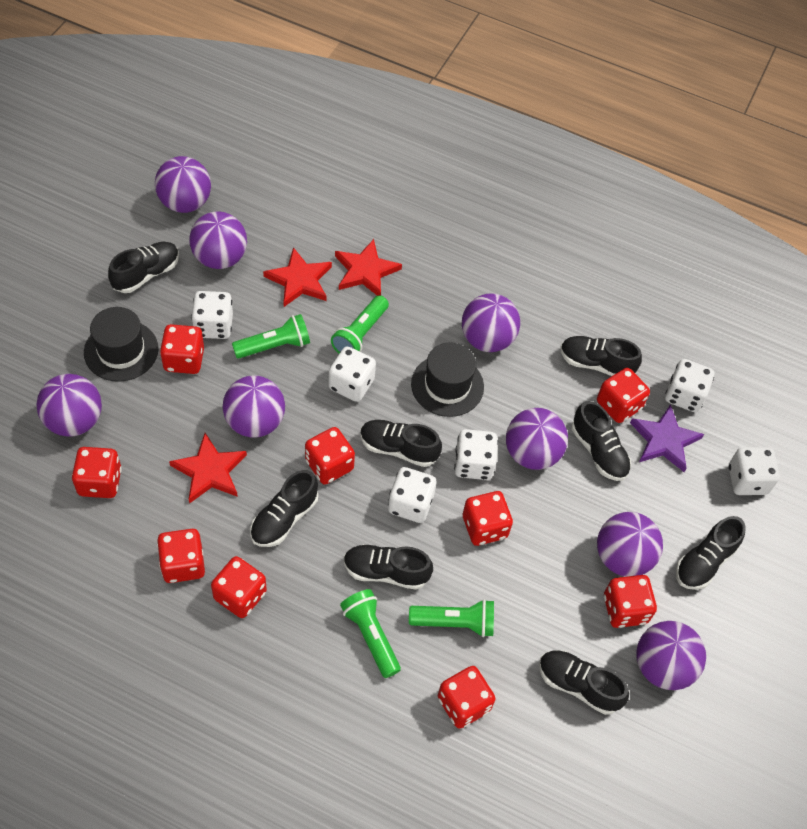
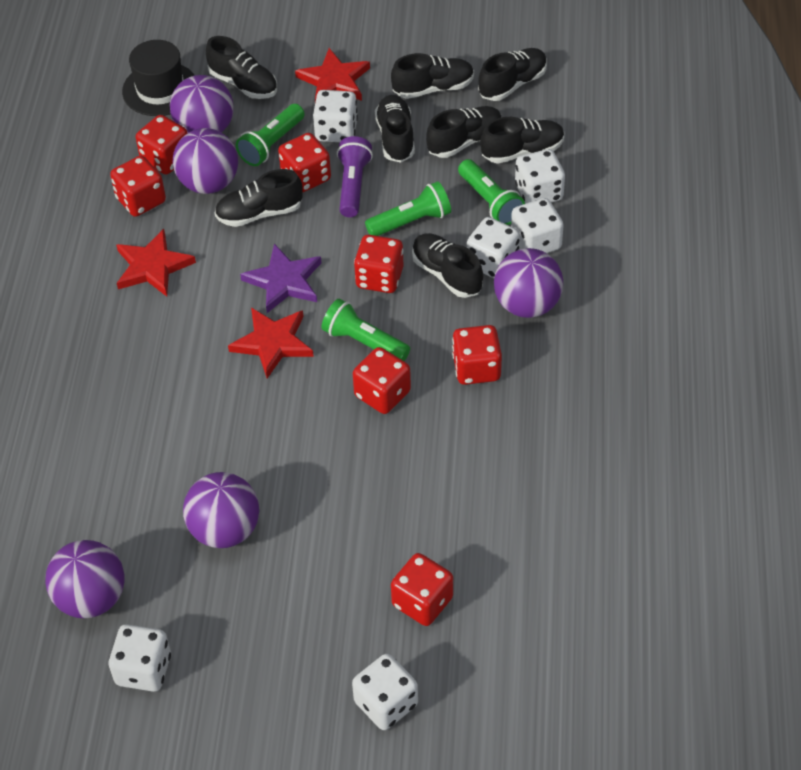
black hat: [84,307,159,382] [411,342,484,417] = 2 -> [122,40,195,116] = 1
purple ball: [36,374,102,437] [155,156,211,213] [189,211,247,269] [223,375,285,438] [462,293,520,352] [506,408,568,470] [597,512,663,577] [636,621,706,690] = 8 -> [45,540,125,618] [170,75,234,133] [173,128,238,194] [183,472,260,548] [494,248,563,318] = 5
purple flashlight: none = 0 -> [337,136,373,217] = 1
red dice: [72,447,122,498] [157,529,205,583] [160,324,204,374] [211,556,267,618] [305,427,355,485] [438,666,496,729] [463,491,513,546] [597,368,650,423] [604,575,657,628] = 9 -> [110,156,166,217] [136,115,187,175] [278,133,331,192] [353,347,411,414] [354,235,404,293] [391,553,453,626] [452,325,502,385] = 7

